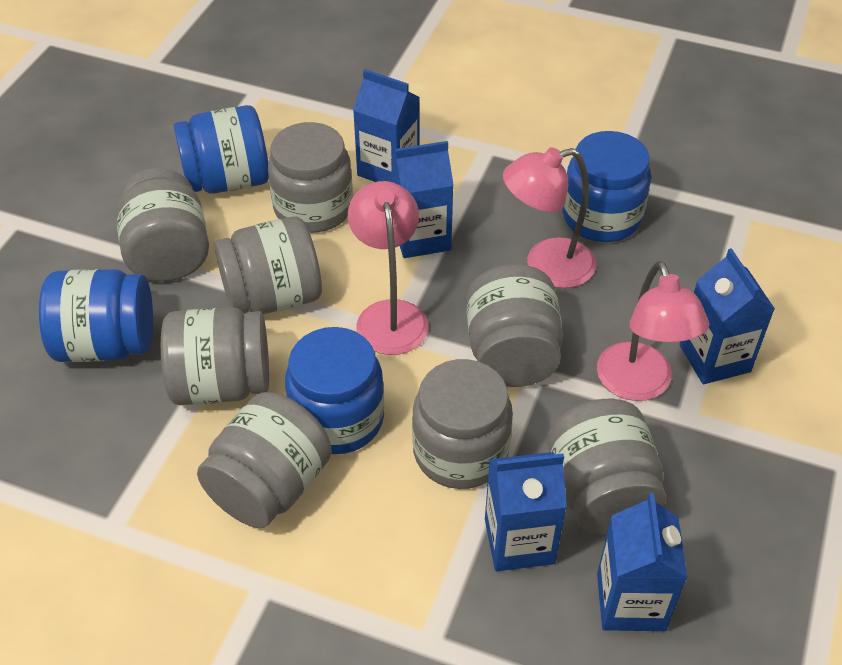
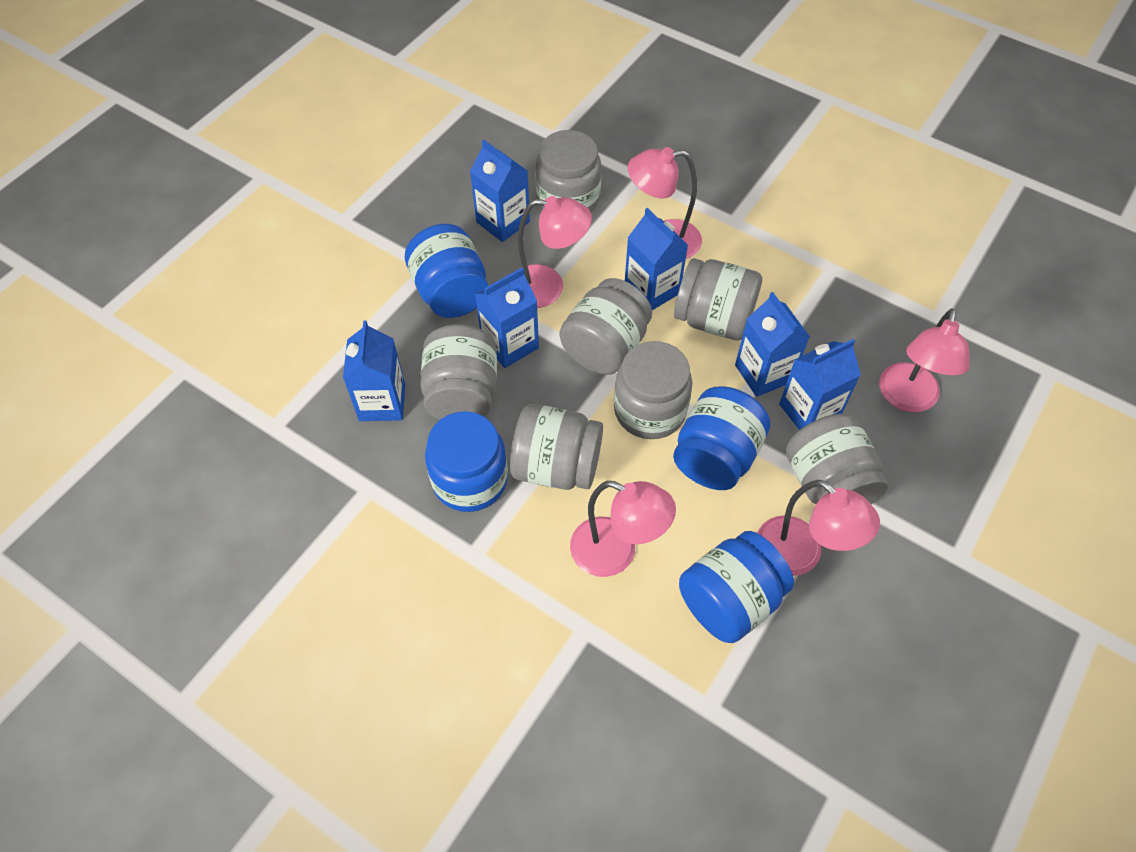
blue carton: [353,69,419,182] [391,141,454,258] [485,452,567,571] [597,493,687,631] [679,248,775,384] = 5 -> [343,320,405,421] [470,140,530,242] [475,267,539,368] [625,208,688,310] [735,292,810,397] [779,339,861,430] = 6
grey jar: [116,168,209,282] [161,307,269,405] [197,392,332,528] [214,216,322,314] [268,122,353,233] [412,359,513,489] [466,264,563,387] [547,399,666,534] = 8 -> [420,324,497,420] [510,404,603,490] [535,130,602,212] [560,278,652,375] [614,341,692,439] [674,258,762,341] [786,413,888,504] = 7
pink lamp: [348,181,429,355] [503,147,596,288] [597,261,709,401] = 3 -> [518,196,592,308] [570,481,676,577] [628,147,702,259] [758,480,880,576] [879,308,970,413] = 5

